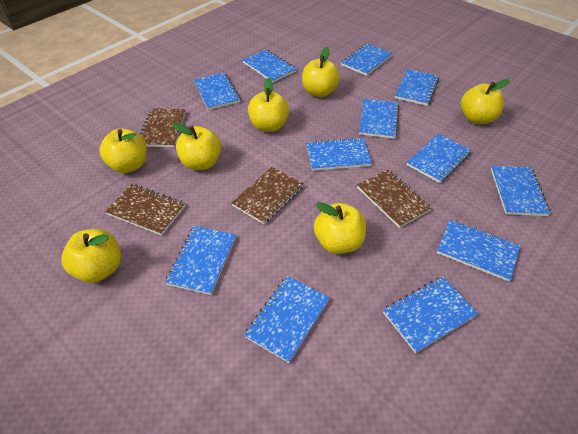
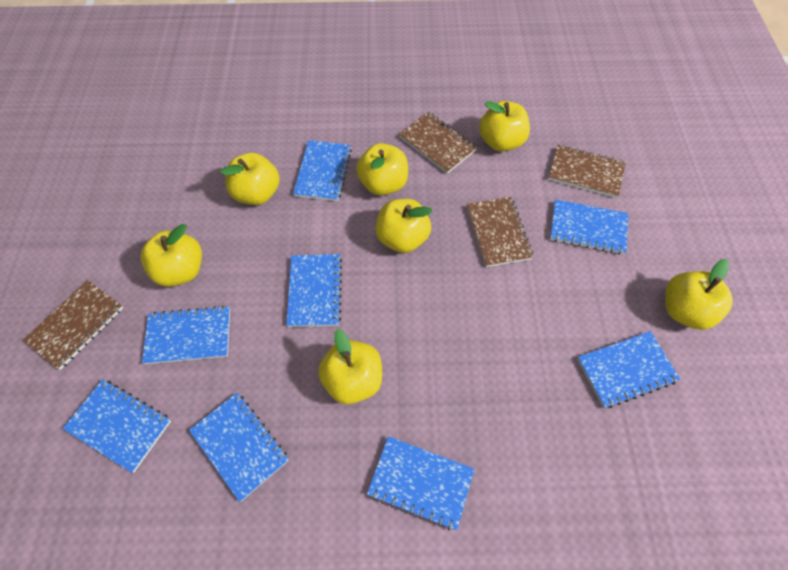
blue notebook: [165,226,236,295] [194,72,240,110] [243,49,297,83] [244,276,329,363] [306,137,372,171] [341,43,393,76] [359,99,399,139] [383,276,478,353] [395,69,439,106] [407,134,471,183] [437,220,520,282] [491,166,551,216] = 12 -> [63,379,171,473] [142,306,230,364] [189,393,289,502] [286,254,342,327] [293,140,352,201] [367,436,474,530] [550,199,628,254] [577,331,680,408] = 8

